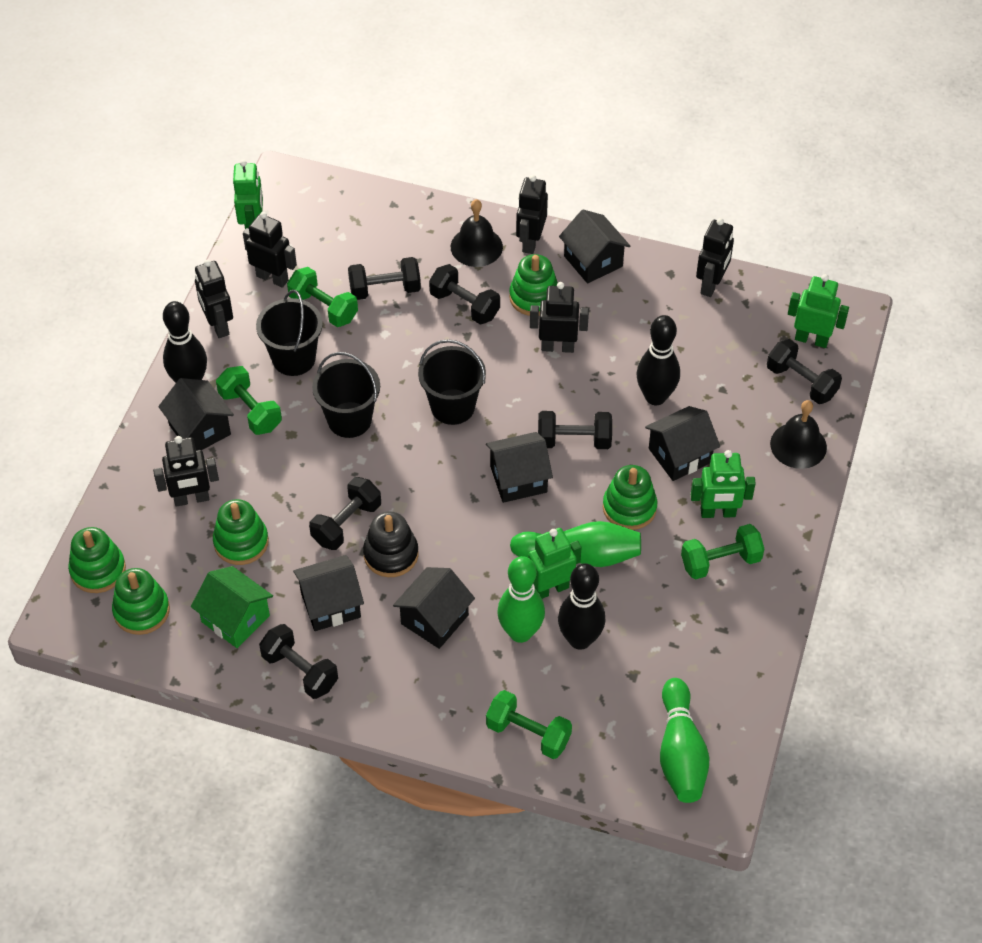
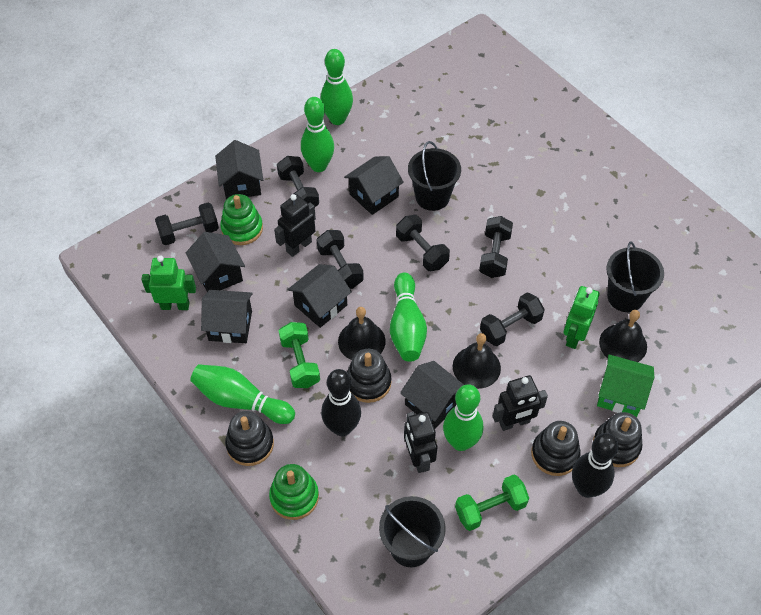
black bell: [451,199,503,267] [770,400,827,469] = 2 -> [338,307,386,360] [453,333,501,389] [599,310,647,362] = 3
black bowling pin: [163,301,207,383] [558,564,605,650] [637,315,680,405] = 3 -> [321,369,361,436] [572,433,618,498] = 2
black robot: [153,436,219,507] [195,259,233,338] [243,212,297,288] [516,175,548,254] [530,282,589,353] [696,218,734,297] = 6 -> [274,194,316,257] [404,412,437,473] [493,375,548,431] = 3
black stacking toy: [363,511,419,577] = 1 -> [225,411,274,466] [347,349,391,403] [531,421,581,476] [593,412,642,467] = 4
green bowling pin: [497,556,545,643] [510,521,641,567] [660,678,710,803] = 3 -> [190,364,295,424] [301,97,334,172] [321,49,353,125] [390,272,427,362] [443,384,483,451] = 5
green dumbbell: [216,366,282,435] [287,267,358,327] [486,690,572,759] [681,524,764,579] = 4 -> [278,322,320,388] [455,474,529,531] = 2
green robot: [233,160,263,229] [528,528,582,599] [691,450,756,518] [788,274,849,348] = 4 -> [141,255,196,310] [563,286,600,349] = 2
green stacking toy: [68,527,126,593] [112,568,170,635] [213,499,269,565] [509,254,557,316] [603,465,657,530] = 5 -> [220,194,263,245] [269,464,319,520] = 2

